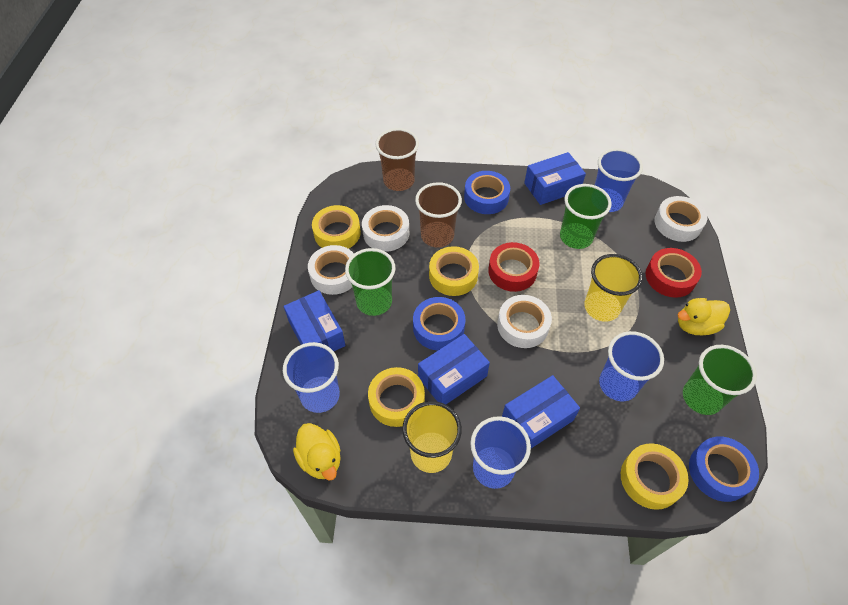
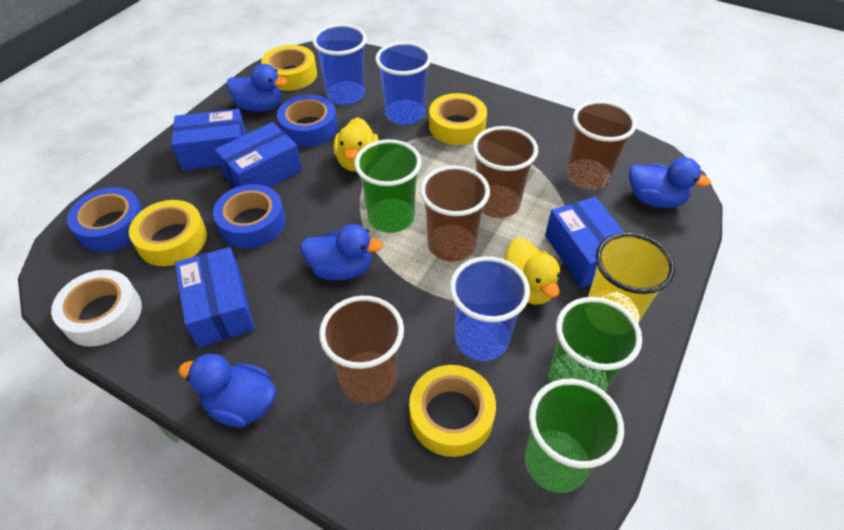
blue cup: [283,342,340,413] [470,416,531,489] [595,148,643,212] [599,331,664,402] = 4 -> [312,24,367,105] [375,42,432,125] [450,256,530,361] = 3
blue duck: none = 0 -> [178,354,276,427] [226,64,287,112] [301,224,383,280] [629,158,711,208] = 4
brown cup: [375,128,419,191] [415,182,462,248] = 2 -> [319,296,404,404] [420,165,490,262] [473,126,538,218] [566,100,637,190] = 4
red tape: [488,242,539,292] [646,248,702,298] = 2 -> none = 0
white tape: [308,245,354,295] [362,205,409,252] [497,295,552,348] [654,196,707,242] = 4 -> [51,270,142,347] = 1
yellow cup: [402,401,462,473] [584,254,643,322] = 2 -> [588,232,675,323] = 1

